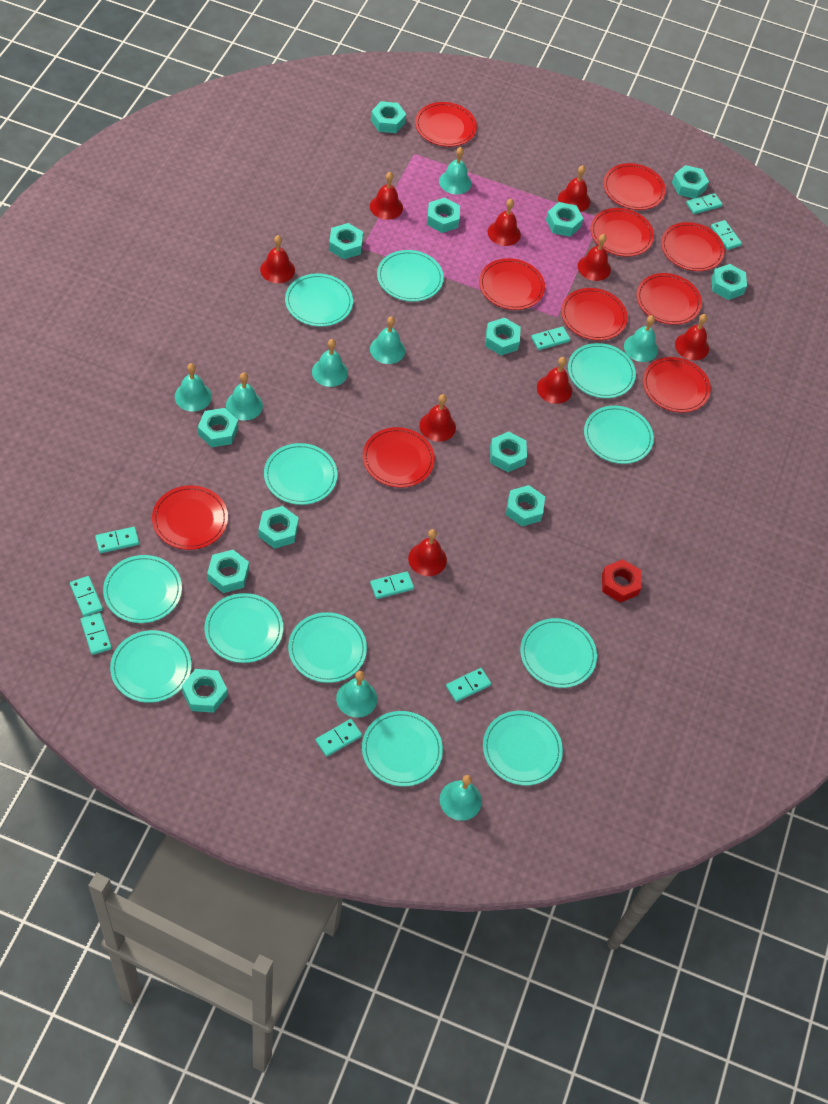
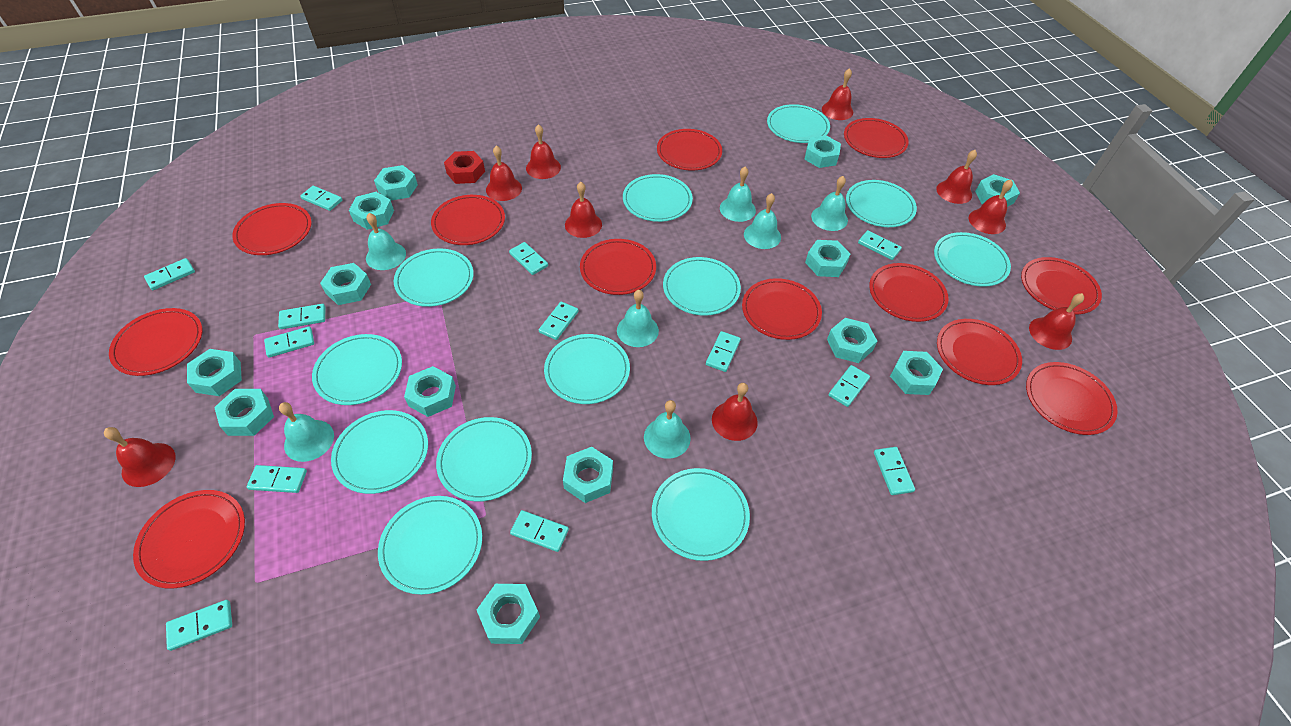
red plate: [152,485,228,550] [363,427,435,488] [415,102,477,147] [479,258,545,310] [561,288,628,340] [590,208,654,257] [603,163,666,210] [637,273,702,325] [643,357,711,413] [661,222,725,271] = 10 -> [109,308,202,376] [133,490,245,588] [232,203,312,255] [431,195,505,245] [580,239,656,295] [657,129,722,171] [742,278,822,340] [844,118,909,158] [869,263,949,322] [937,319,1022,385] [1021,257,1102,314] [1026,362,1118,435] = 12
turquoise bell: [175,363,212,412] [226,372,263,421] [312,339,348,387] [336,671,377,718] [370,316,405,364] [439,147,471,194] [440,775,482,821] [624,315,658,362] = 8 -> [279,402,334,462] [366,213,406,270] [617,290,659,347] [644,400,691,459] [720,167,756,222] [744,193,781,249] [811,176,848,231] = 7
turquoise domino: [70,576,103,617] [81,613,112,655] [95,527,139,553] [315,719,362,757] [370,571,414,599] [446,668,491,702] [531,327,570,350] [686,193,723,214] [711,220,742,250] = 9 -> [144,258,195,290] [166,600,232,651] [247,465,307,493] [264,326,314,357] [278,304,325,329] [300,186,342,211] [509,242,548,275] [510,510,569,552] [539,302,578,340] [706,331,741,372] [829,365,870,407] [858,230,902,260] [874,447,915,495] = 13

